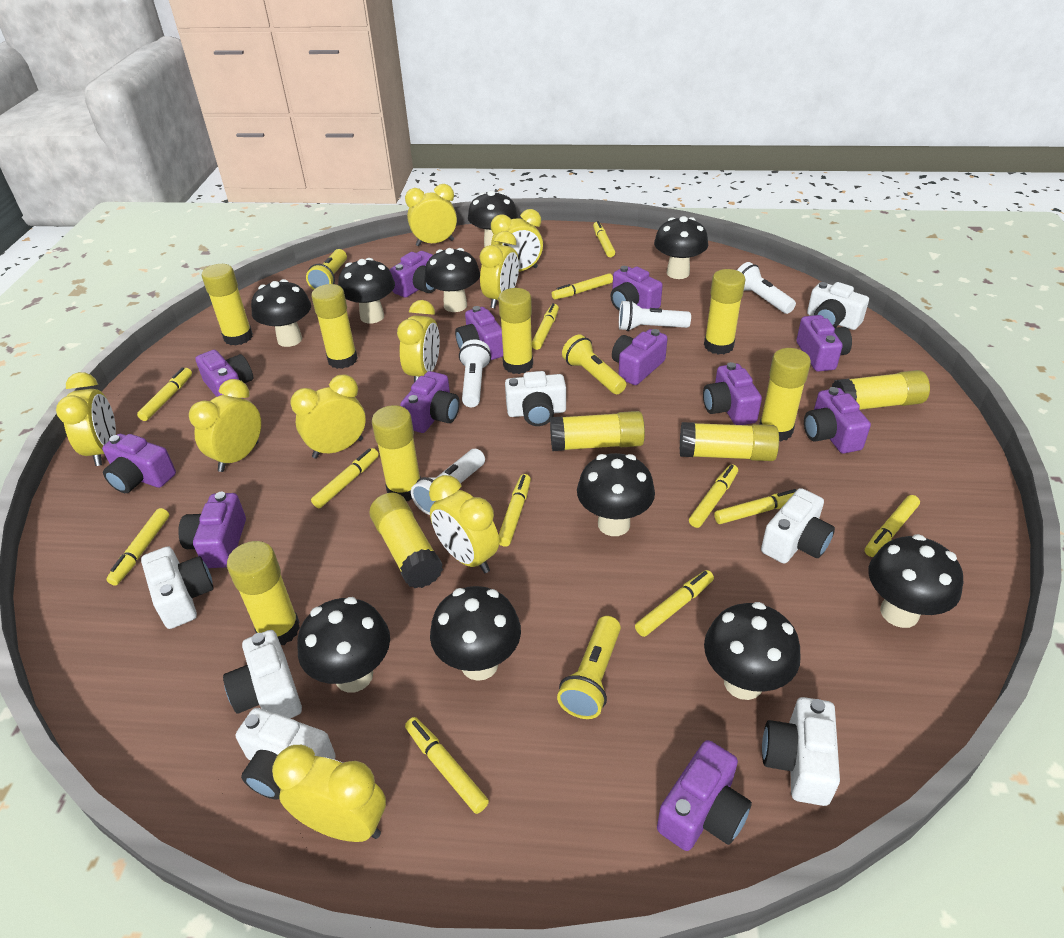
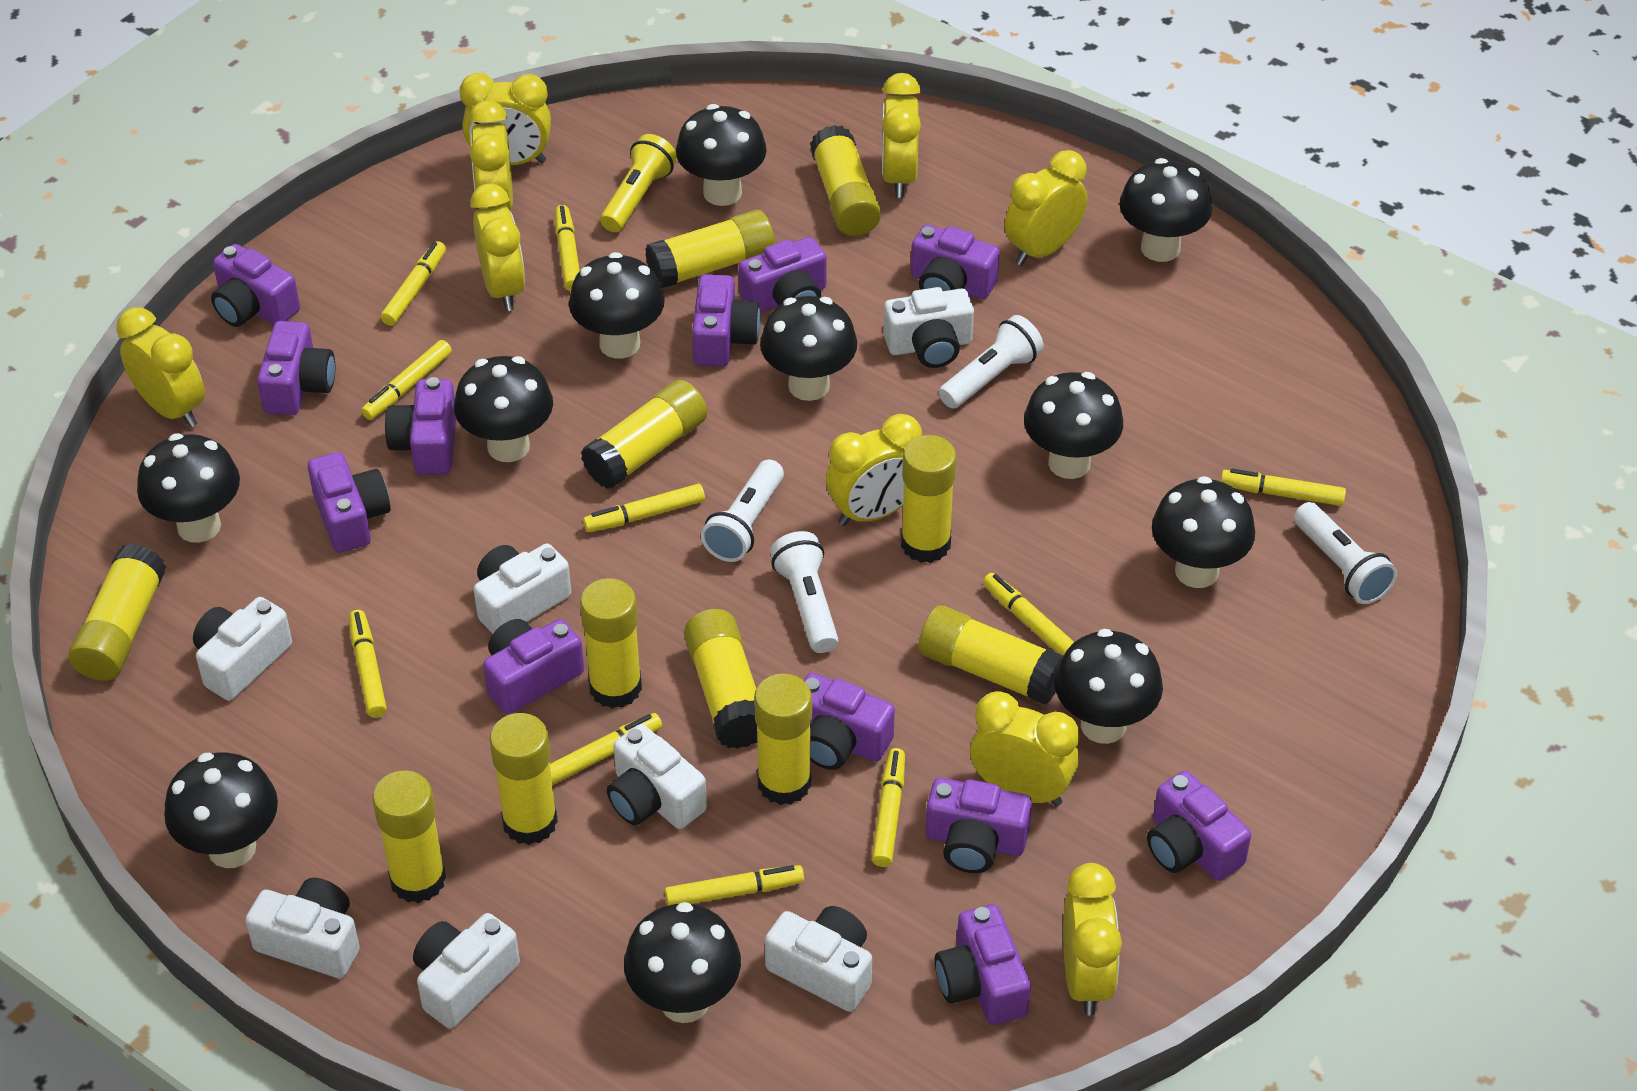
black mushroom: [251,279,311,347] [297,597,390,693] [338,258,395,324] [424,248,480,312] [430,586,521,681] [468,190,518,247] [577,453,655,536] [654,216,708,279] [704,602,801,700] [868,534,963,628] = 10 -> [137,433,240,543] [164,752,278,868] [454,356,553,462] [569,252,665,359] [624,902,741,1023] [676,104,767,206] [760,296,857,401] [1024,372,1123,479] [1054,629,1163,744] [1119,158,1212,262] [1152,476,1255,588] = 11
yellow flashlight: [306,249,347,290] [557,616,621,719] [562,334,626,394] = 3 -> [600,134,677,232] = 1
yellow marker: [106,508,169,585] [137,368,192,421] [311,448,379,508] [405,717,489,814] [499,474,531,547] [532,303,559,350] [552,273,613,300] [593,221,615,257] [635,570,714,637] [689,464,738,528] [714,489,797,524] [865,495,920,557] = 12 -> [349,610,387,718] [361,340,452,420] [381,241,446,326] [550,713,662,785] [555,205,580,291] [583,484,705,532] [665,865,804,906] [872,748,905,867] [983,573,1074,655] [1220,469,1346,506] = 10

